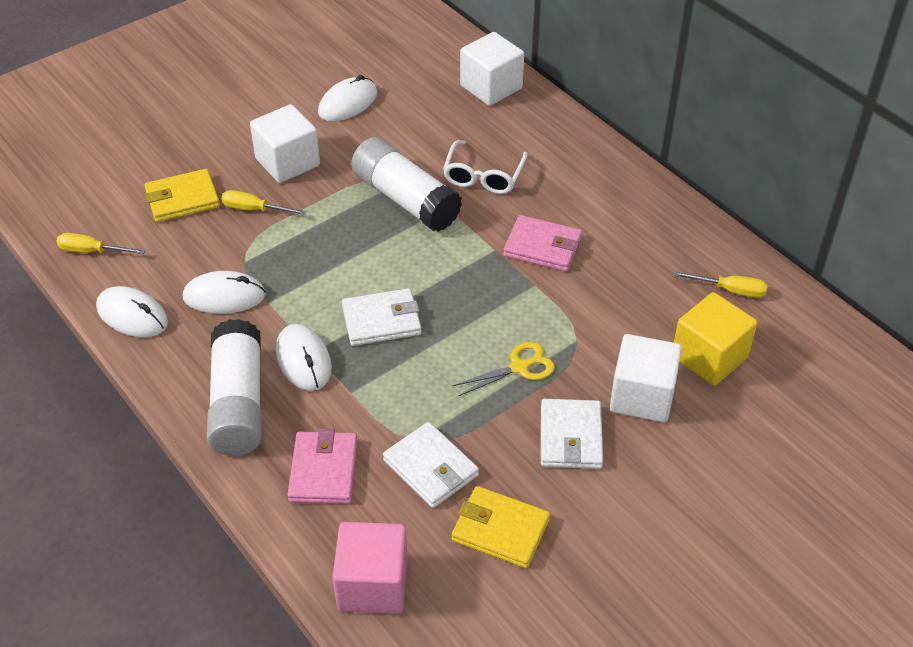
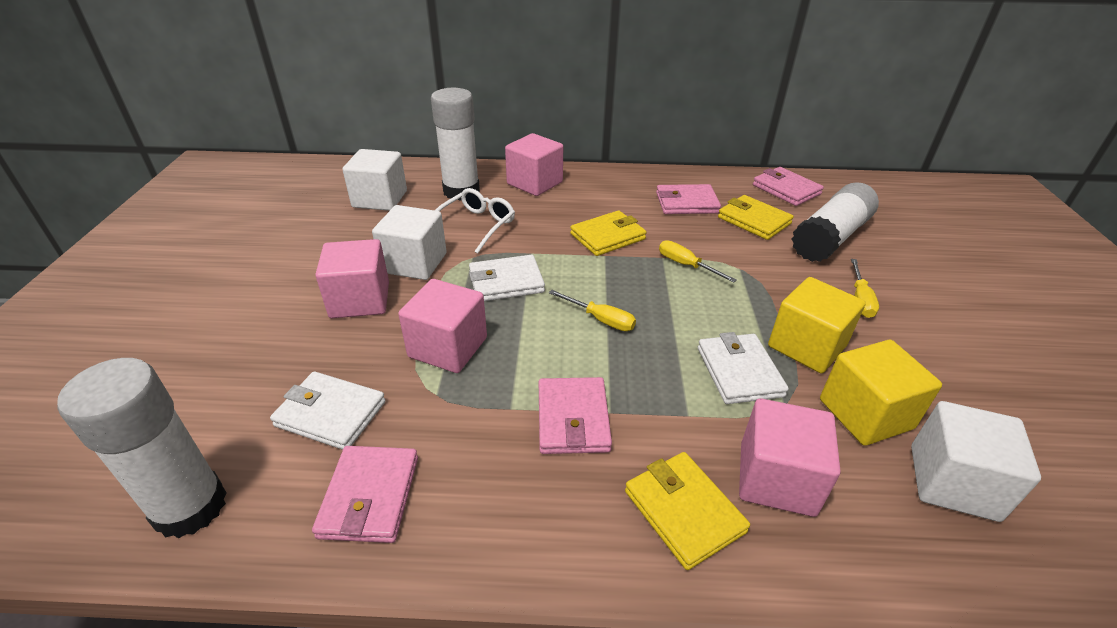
pink cube: [333,522,408,614] = 1 -> [315,239,389,318] [398,279,487,373] [505,133,563,196] [739,398,840,517] = 4
pink wallet: [287,428,358,504] [503,215,582,272] = 2 -> [312,446,418,543] [539,377,612,454] [656,184,721,214] [753,167,824,206] = 4
white glue stick: [207,319,262,456] [351,137,462,232] = 2 -> [57,358,227,538] [431,88,480,201] [792,182,879,262] = 3
white mouse: [96,286,168,337] [183,271,266,314] [276,324,332,391] [318,75,377,121] = 4 -> none = 0
yellow cube: [674,292,757,386] = 1 -> [768,277,866,373] [820,340,942,446] = 2
yellow scissors: [453,342,555,396] = 1 -> none = 0
yellow wallet: [145,169,220,222] [452,486,550,568] = 2 -> [570,210,647,256] [625,452,750,570] [718,195,794,240] = 3

